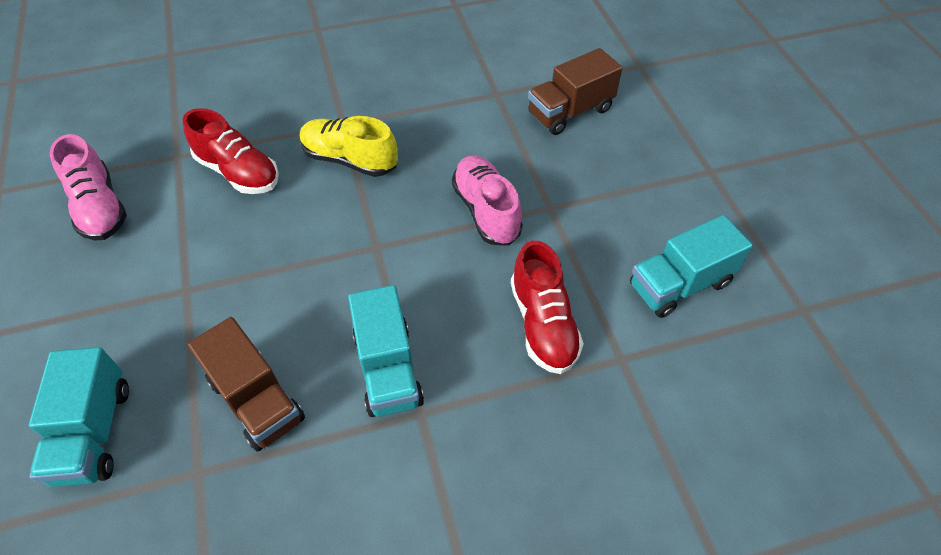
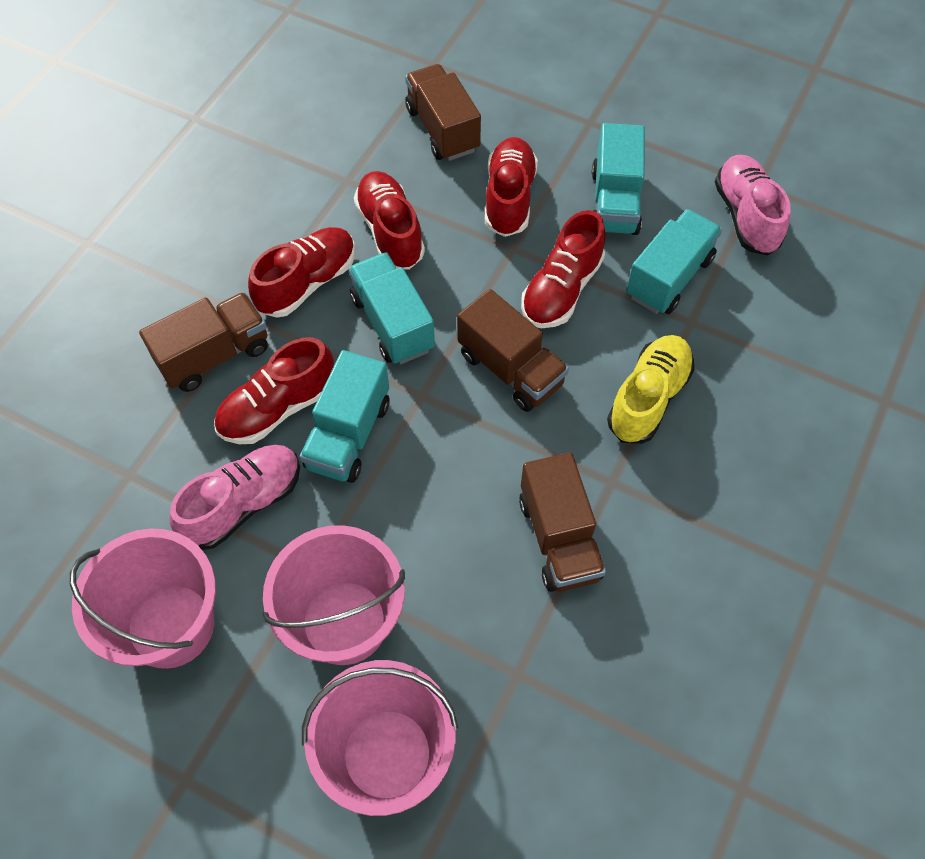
brown truck: [188,317,305,452] [528,48,622,135] = 2 -> [139,292,268,392] [405,64,481,161] [457,289,569,412] [519,452,606,592] = 4
pink bucket: none = 0 -> [70,529,216,669] [262,525,405,665] [302,660,458,816] = 3
red shoe: [182,108,279,194] [511,241,584,374] = 2 -> [214,337,334,444] [248,227,355,318] [354,171,425,270] [485,137,538,237] [521,210,606,328] = 5
turquoise truck: [29,347,129,487] [348,285,424,417] [630,215,753,318] = 3 -> [300,350,390,483] [348,252,435,365] [592,123,645,235] [626,209,722,314] = 4

